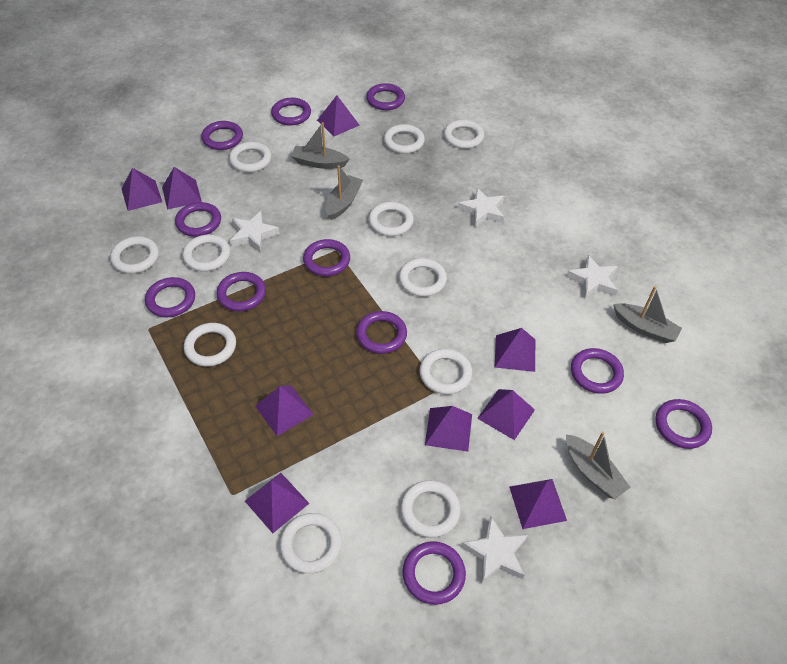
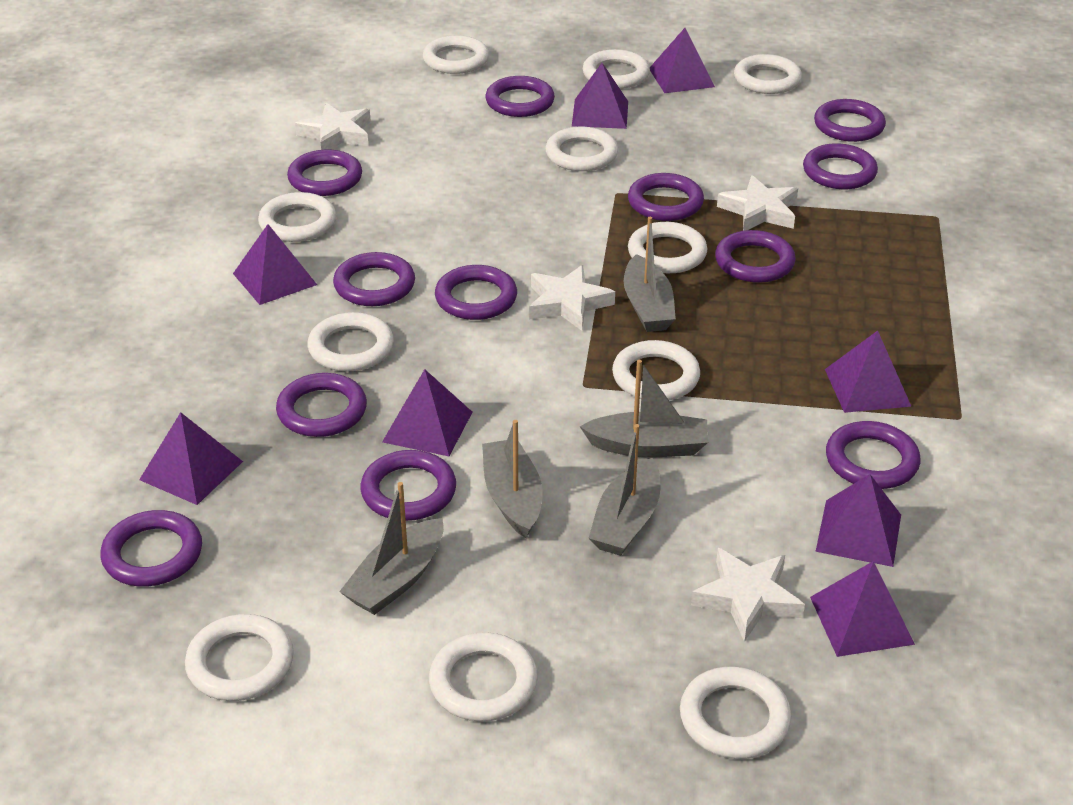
grey boat: [291,122,350,169] [326,165,363,220] [566,432,631,499] [613,286,682,343] = 4 -> [339,482,444,615] [482,420,543,538] [580,360,708,457] [589,424,660,556] [624,217,676,332] = 5
purple pyramid: [122,168,162,211] [162,167,202,210] [245,473,310,533] [255,385,314,436] [317,95,360,136] [425,406,472,452] [477,389,535,440] [495,328,535,372] [509,479,567,529] = 9 -> [139,412,243,505] [233,224,317,305] [382,369,472,456] [572,63,628,129] [650,28,715,93] [810,561,915,657] [815,474,901,567] [825,331,912,413] = 8
purple ring: [145,277,195,318] [175,202,221,237] [201,121,243,150] [216,272,266,312] [271,98,311,125] [303,239,350,276] [356,311,407,354] [366,83,405,110] [403,541,466,605] [571,348,624,394] [656,399,712,449] = 11 -> [100,510,202,587] [276,373,367,437] [287,150,362,196] [333,252,415,306] [361,450,456,521] [435,265,517,320] [485,76,555,117] [628,173,704,221] [715,230,796,283] [803,143,878,189] [814,99,886,142] [826,421,921,489] = 12

